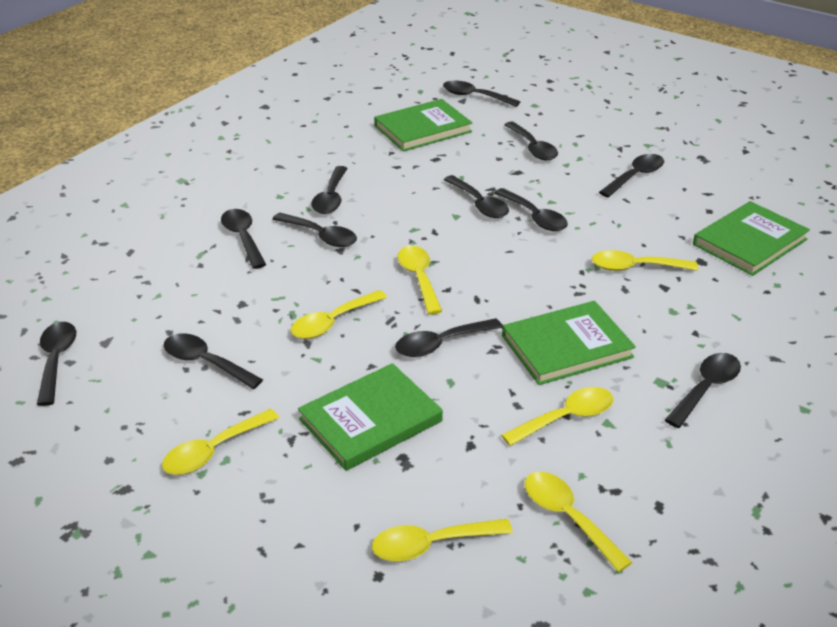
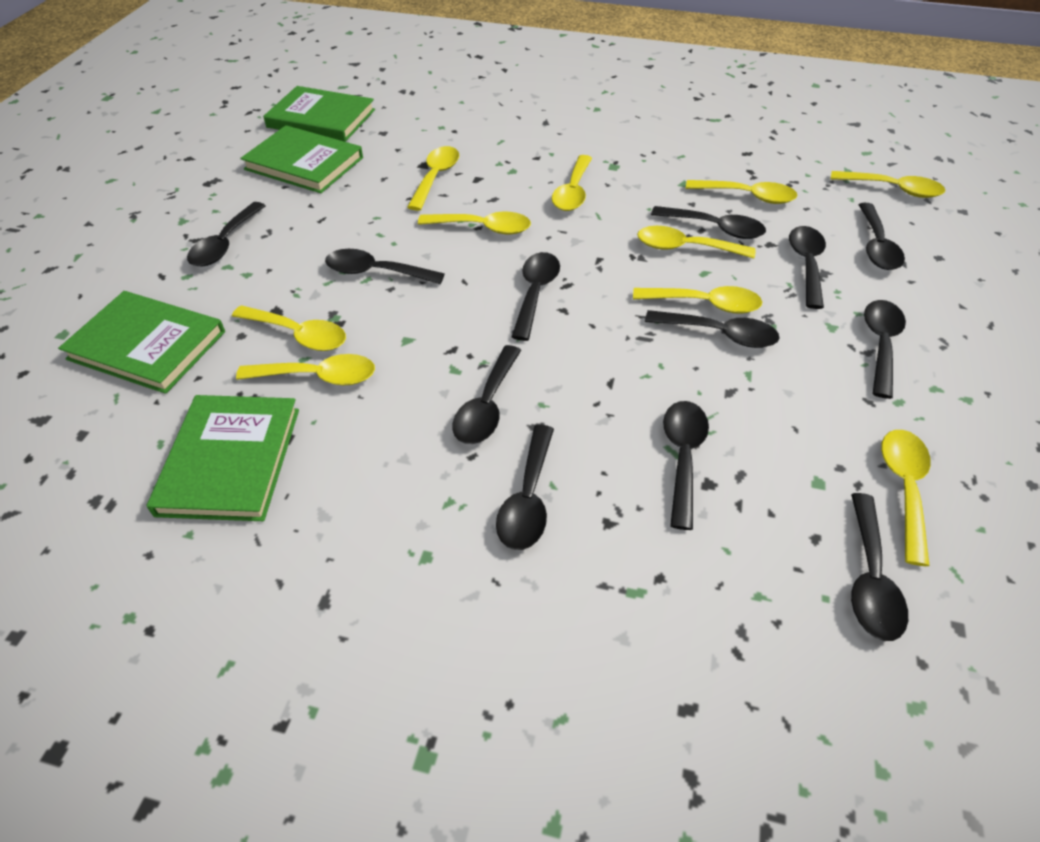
yellow spoon: [162,409,279,475] [291,290,387,339] [372,519,513,561] [397,246,442,315] [501,387,613,446] [524,472,632,572] [592,250,698,271] = 7 -> [232,305,346,351] [236,354,375,386] [407,146,459,211] [418,212,531,235] [552,155,592,211] [633,286,762,314] [637,226,756,259] [686,180,798,204] [831,171,946,198] [881,430,931,566] = 10

